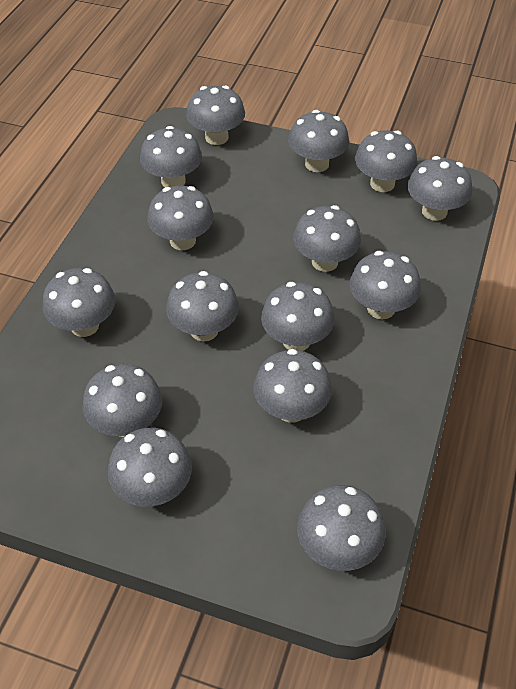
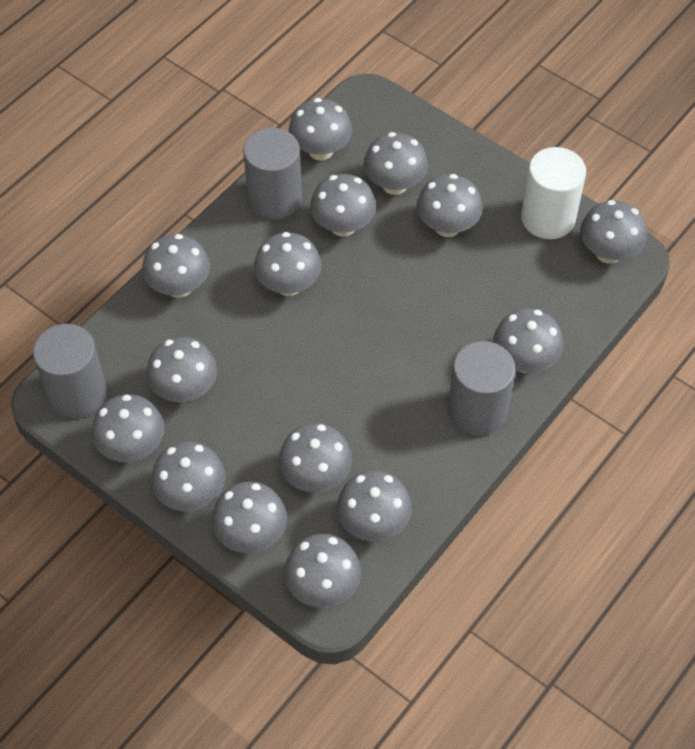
grey cylinder: none = 0 -> [33,324,107,418] [243,128,302,220] [448,341,516,436] = 3
white cylinder: none = 0 -> [521,147,586,239] = 1

